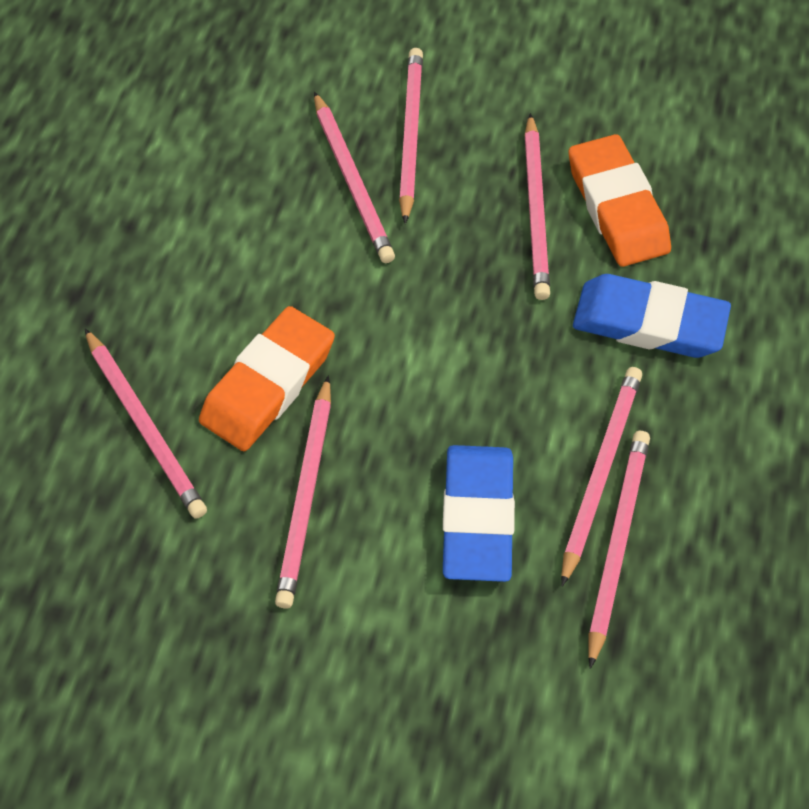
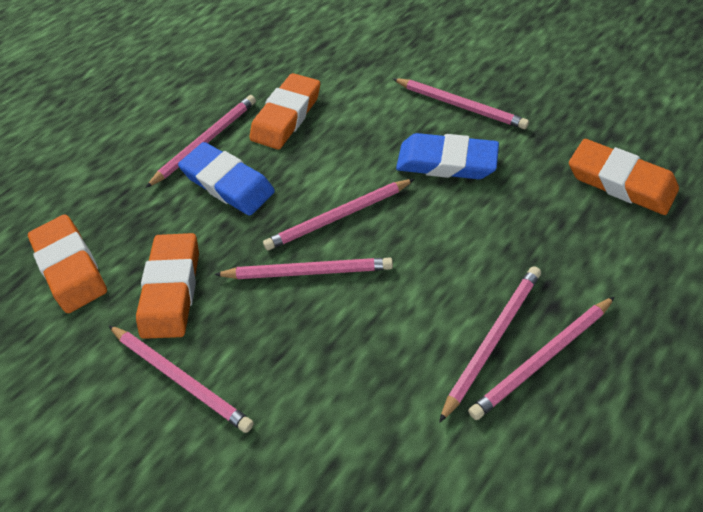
orange eraser: [199,306,335,451] [569,134,671,267] = 2 -> [28,215,107,313] [136,233,199,339] [250,73,320,150] [569,139,679,215] = 4

